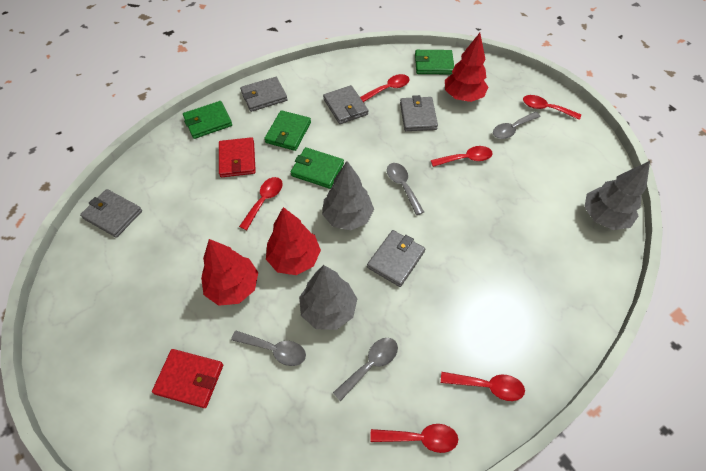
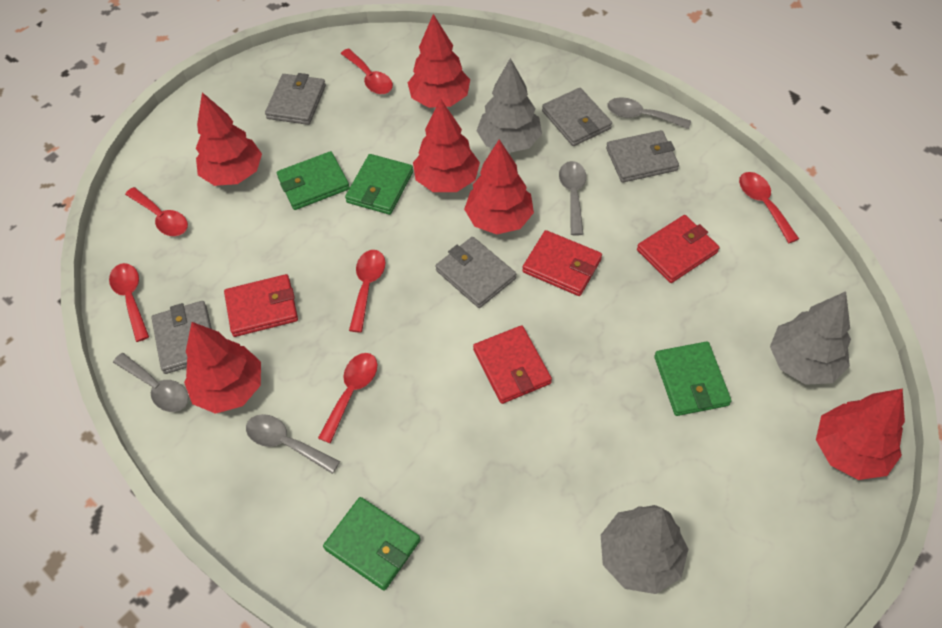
red tree: [201,239,258,306] [266,207,321,275] [445,33,488,102] = 3 -> [184,322,261,414] [196,92,262,186] [408,14,470,108] [413,99,480,192] [464,140,534,235] [816,389,905,480] = 6
red wallet: [152,349,223,408] [219,137,256,177] = 2 -> [224,274,298,337] [473,325,552,404] [522,230,602,296] [637,215,720,283] = 4

